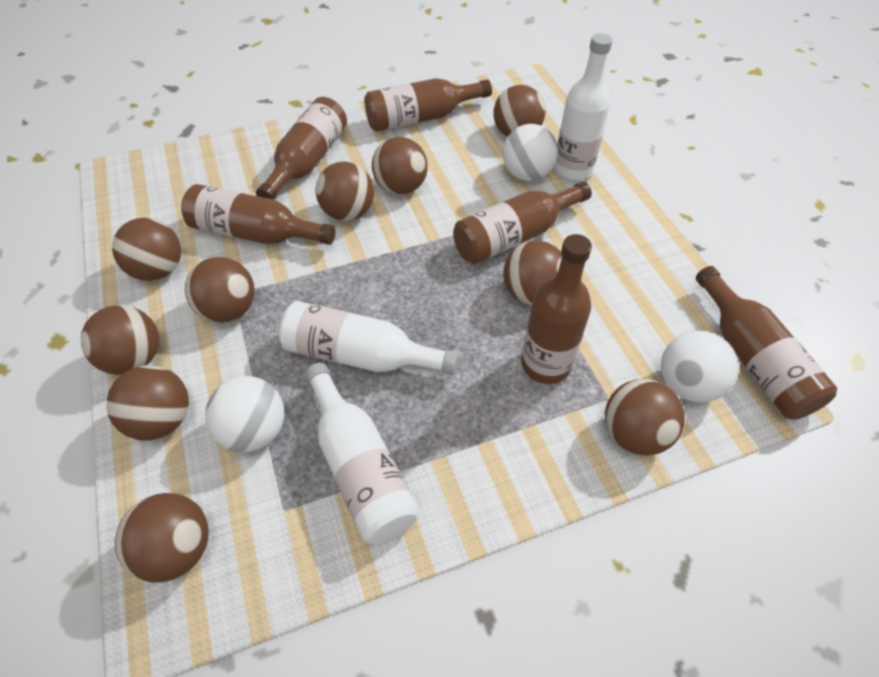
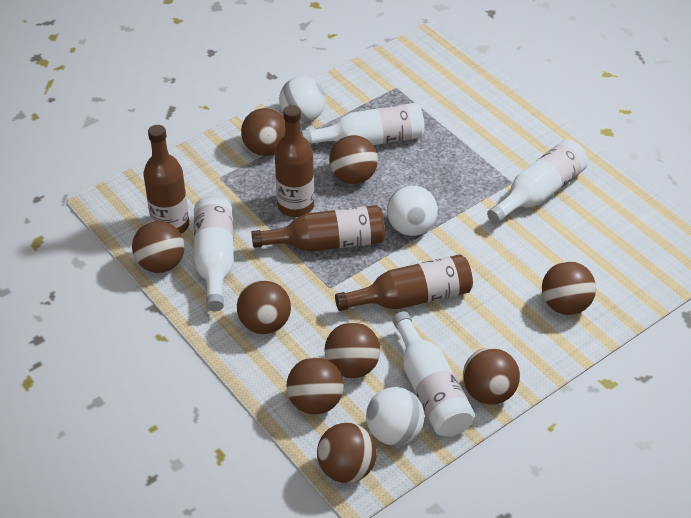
brown ball: [81,305,159,375] [106,365,189,441] [112,218,181,281] [115,493,209,583] [185,257,255,323] [315,162,374,221] [372,137,428,195] [493,85,545,137] [503,241,562,305] [605,379,685,455] = 10 -> [132,221,184,273] [237,280,291,334] [241,108,285,156] [286,357,344,415] [317,423,377,483] [324,322,380,378] [329,135,378,184] [463,347,520,404] [542,261,596,315] = 9
brown bottle: [181,184,336,245] [256,97,347,200] [364,78,492,132] [453,181,592,264] [521,234,592,384] [696,266,837,420] = 6 -> [143,125,189,234] [251,205,385,252] [275,105,314,217] [335,254,473,311] = 4
white bottle: [279,301,459,375] [305,363,419,544] [554,33,613,181] = 3 -> [194,196,234,312] [301,103,424,145] [392,311,475,437] [487,139,588,224] = 4

